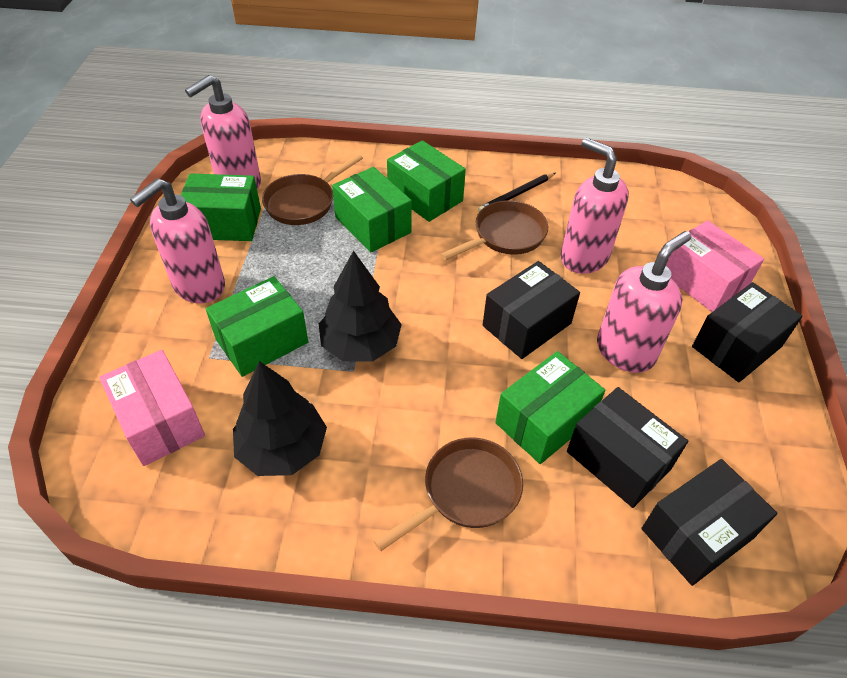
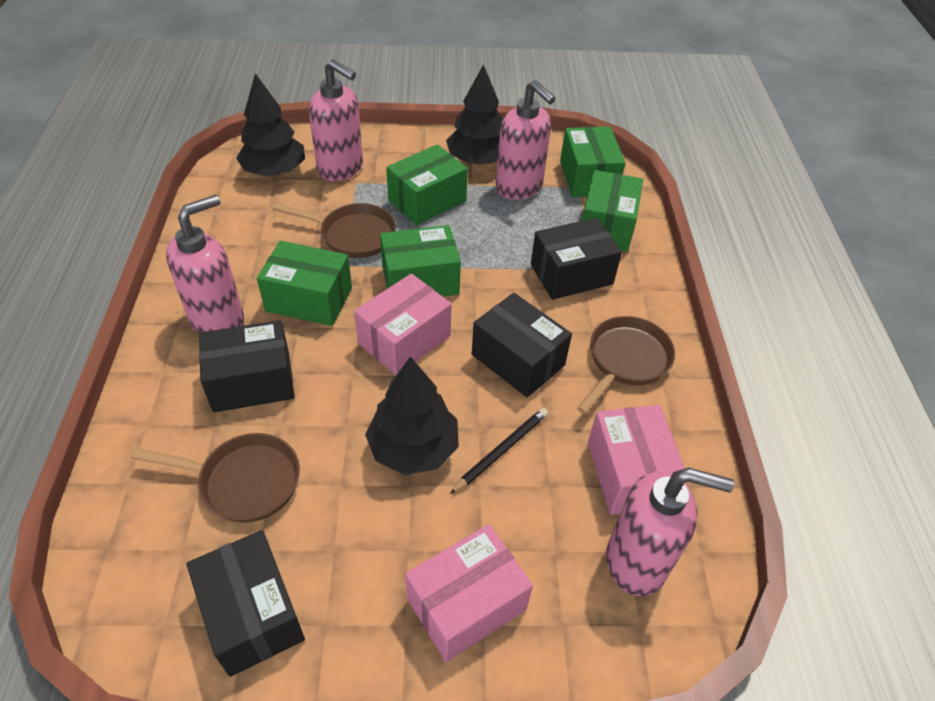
black tree: [233,361,327,476] [319,250,402,362] = 2 -> [236,73,305,176] [365,356,459,475] [446,64,503,165] = 3
pink box: [99,350,205,466] [666,220,764,312] = 2 -> [354,273,452,375] [405,524,533,662] [588,405,687,515] = 3

